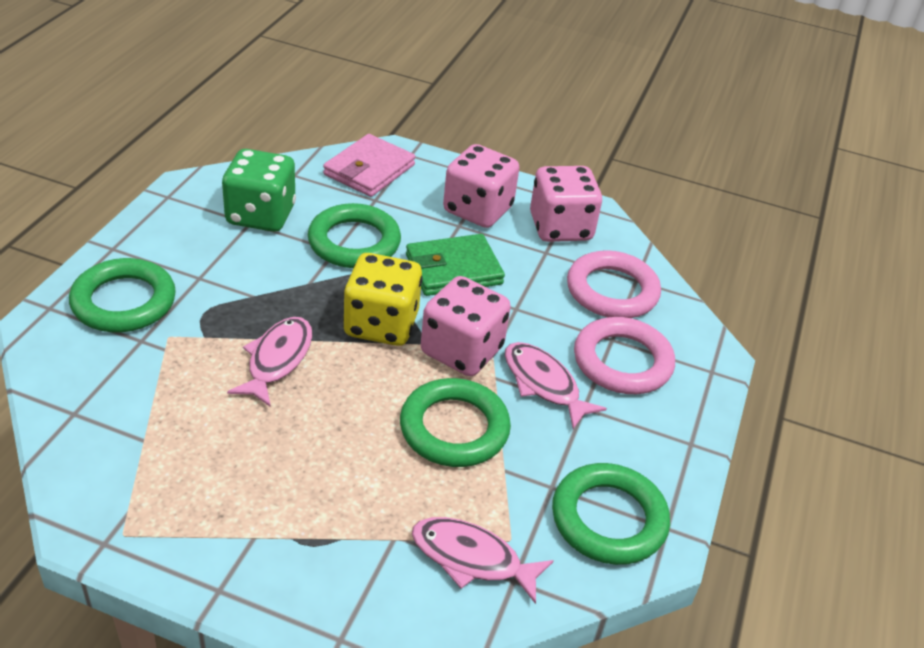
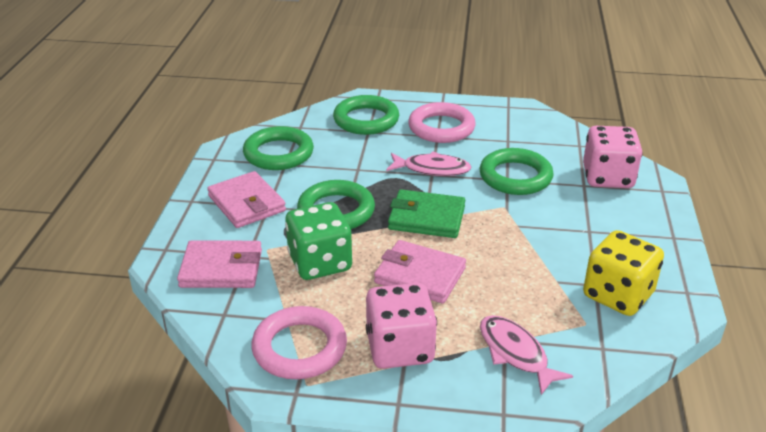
pink dice: [421,276,511,376] [443,144,519,228] [530,166,602,242] = 3 -> [366,283,437,369] [583,126,643,188] = 2
pink fish: [227,317,312,407] [412,517,554,604] [505,342,607,429] = 3 -> [386,151,472,176] [480,315,573,395] = 2
pink wallet: [323,134,415,197] = 1 -> [177,240,262,288] [207,171,286,228] [374,240,466,304] = 3

